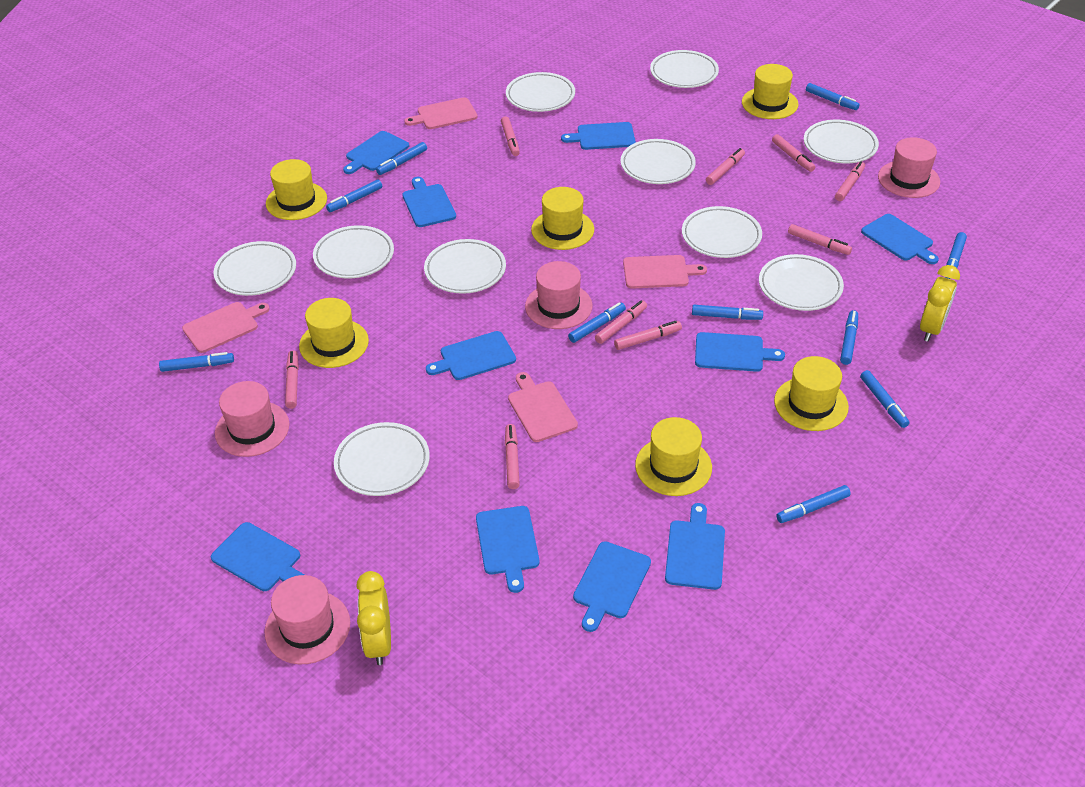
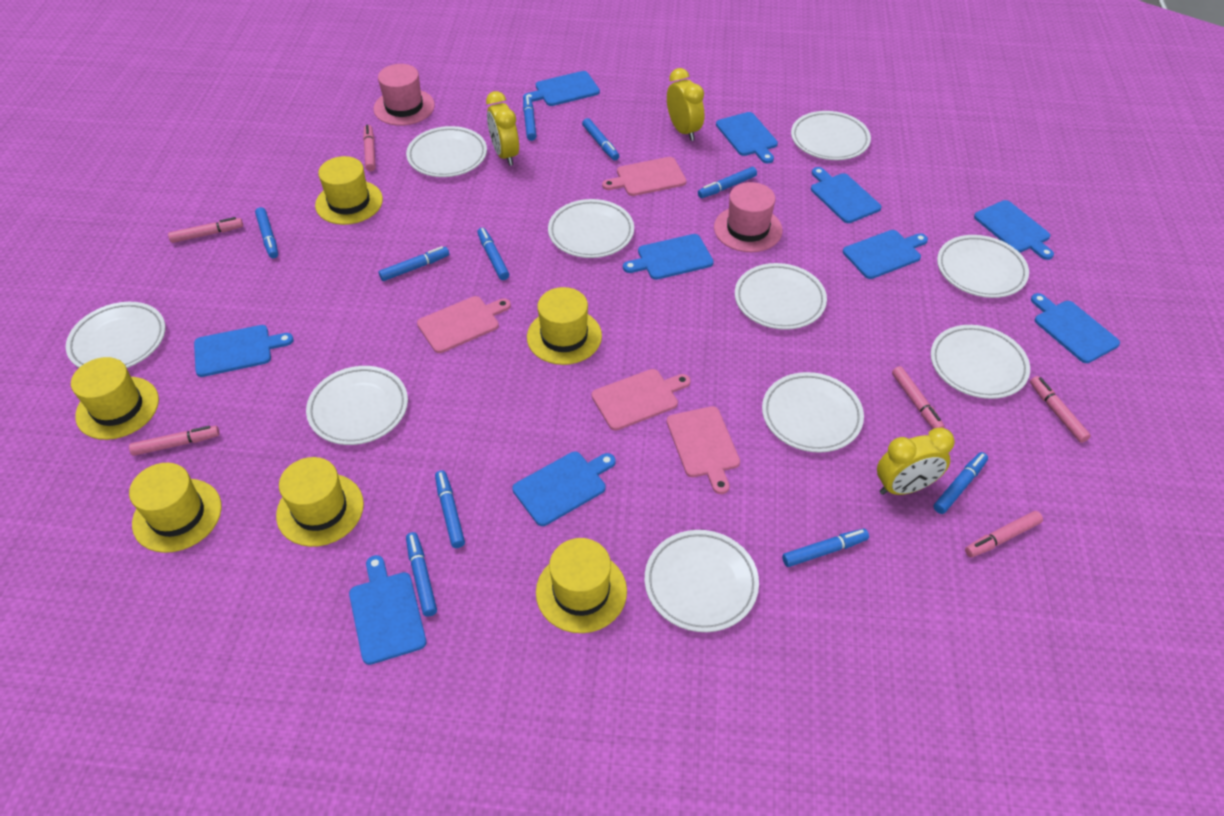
pink hat: [215,381,290,457] [264,575,350,664] [525,261,592,329] [878,137,940,198] = 4 -> [373,64,435,126] [714,182,783,252] = 2
pink marker: [285,350,299,409] [501,116,520,156] [505,424,520,489] [595,301,647,344] [614,321,682,350] [706,148,745,185] [772,134,815,172] [788,224,852,255] [835,161,865,201] = 9 -> [129,426,220,456] [168,217,243,243] [363,125,376,171] [892,366,945,429] [965,511,1043,557] [1030,376,1091,443] = 6
yellow clock: [356,571,391,665] [920,265,960,341] = 2 -> [486,91,519,166] [667,68,704,141] [877,428,955,495] = 3

